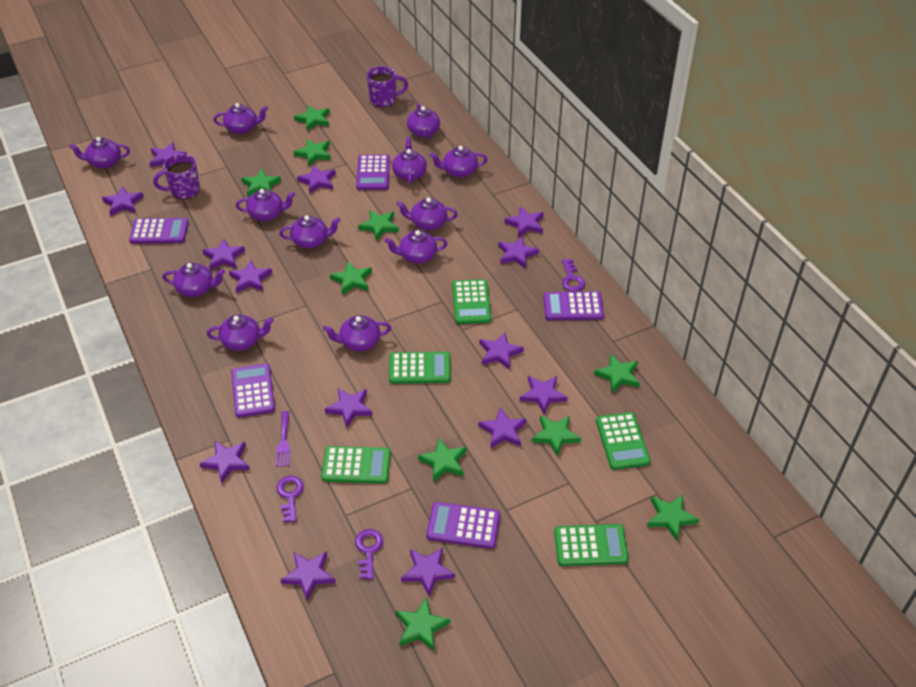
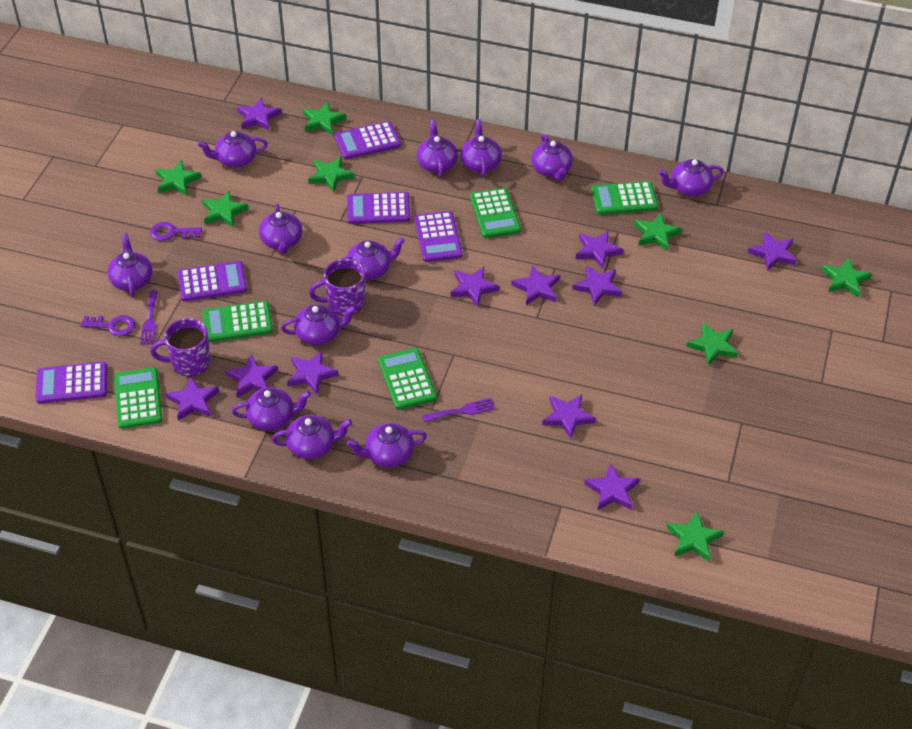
green star: [241,169,281,197] [294,105,330,131] [294,139,331,166] [330,261,372,295] [358,210,399,240] [396,597,451,651] [418,438,467,481] [532,415,581,456] [594,354,640,393] [647,495,700,541] = 10 -> [155,160,201,196] [202,191,249,227] [303,101,346,135] [308,156,354,192] [634,213,682,251] [666,511,724,562] [686,323,738,366] [821,258,872,297] = 8
purple fork: [276,411,290,467] = 1 -> [140,290,158,345] [422,398,496,422] = 2
purple key: [276,476,304,522] [355,529,383,580] [562,259,585,292] = 3 -> [80,315,135,336] [150,222,202,241] = 2
purple star: [102,186,144,216] [149,142,187,167] [199,441,250,483] [202,239,245,270] [229,260,272,293] [281,551,336,600] [297,165,336,194] [325,388,373,428] [401,547,455,597] [478,407,527,448] [479,332,524,370] [498,236,539,269] [505,206,544,237] [520,376,568,414] = 14 -> [165,376,219,421] [225,354,278,398] [237,98,281,130] [287,351,339,394] [450,267,499,307] [511,265,560,305] [542,395,596,439] [572,265,622,306] [575,231,623,269] [584,463,640,511] [748,232,797,271] = 11

